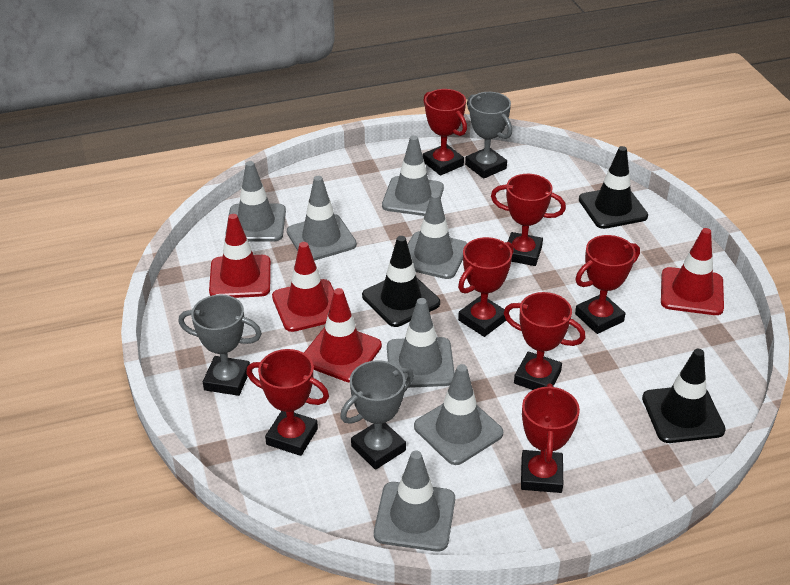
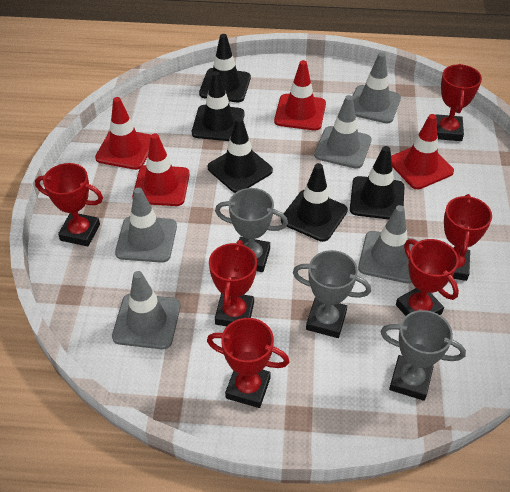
black traffic cone: [362,236,440,327] [579,146,648,229] [642,349,726,443] = 3 -> [192,71,245,141] [199,34,251,102] [208,117,273,193] [281,163,348,242] [350,146,405,219] = 5
grey traffic cone: [225,161,286,241] [287,176,357,261] [374,451,455,552] [382,135,444,216] [387,298,455,388] [408,193,467,279] [414,364,503,465] = 7 -> [112,271,181,349] [115,187,177,263] [314,95,372,169] [352,52,401,123] [358,205,419,283] = 5
red trophy: [246,349,329,456] [423,89,467,176] [458,237,514,337] [491,174,566,266] [504,292,585,390] [521,383,580,493] [575,235,640,334] = 7 -> [35,163,103,246] [207,318,289,408] [209,240,257,326] [396,239,459,316] [436,64,482,141] [444,194,492,281] = 6

